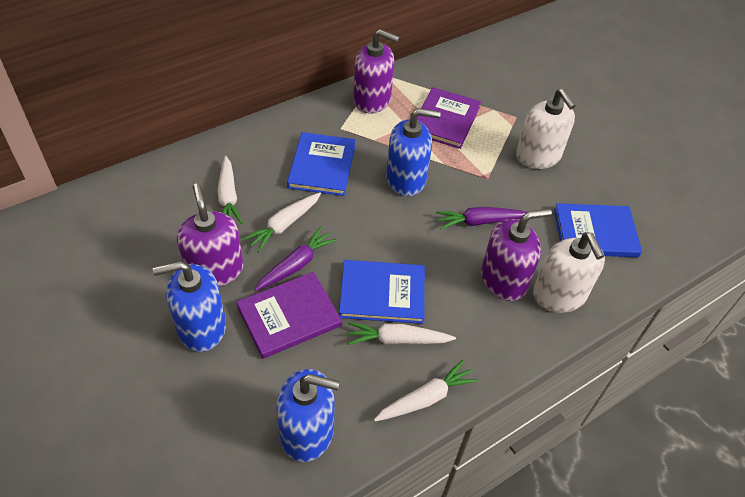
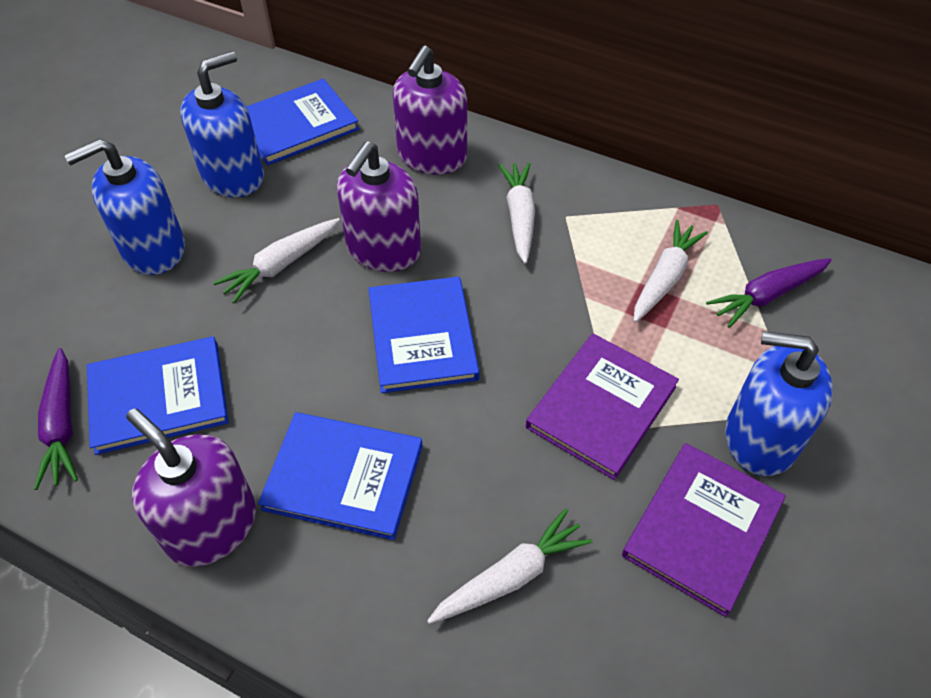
blue book: [287,132,356,196] [339,260,425,324] [554,203,642,257] = 3 -> [87,336,229,455] [246,78,359,165] [258,412,423,540] [368,277,479,393] = 4
white soap dispenser: [516,89,575,169] [533,232,605,313] = 2 -> none = 0

